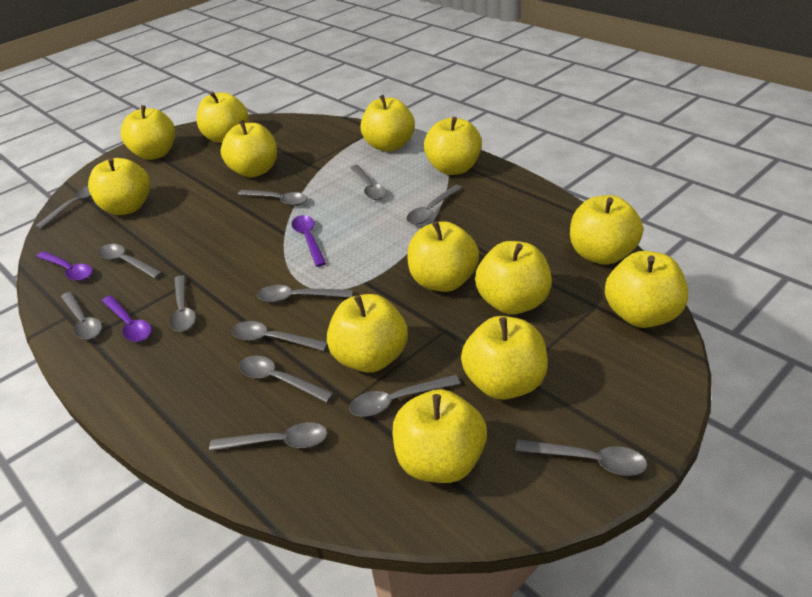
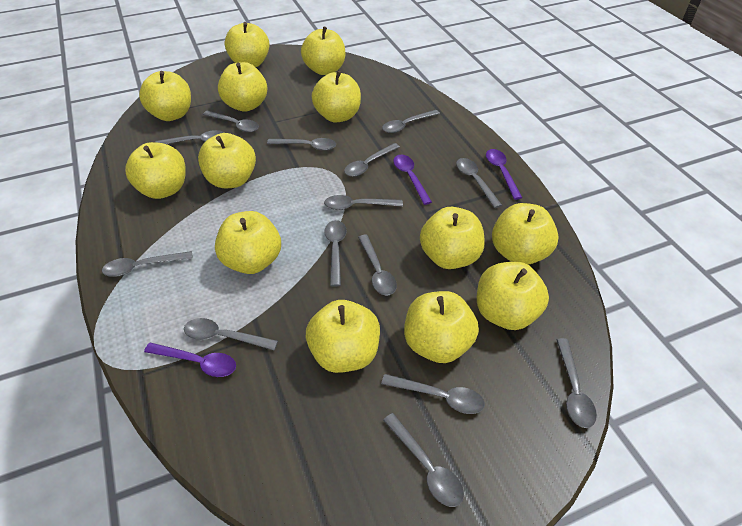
grey spoon: [35,186,92,229] [61,292,102,340] [98,244,163,279] [169,275,196,332] [209,422,328,451] [232,321,328,351] [238,190,308,206] [239,356,334,403] [257,285,353,302] [349,375,460,417] [350,165,387,200] [406,185,462,225] [515,439,648,476] = 13 -> [102,251,193,277] [156,130,224,144] [184,318,278,350] [203,111,259,132] [267,138,336,151] [324,195,403,210] [324,220,347,287] [344,143,400,177] [358,235,397,295] [381,374,485,414] [382,110,440,133] [383,413,464,507] [456,158,502,208] [556,338,597,428] = 14

